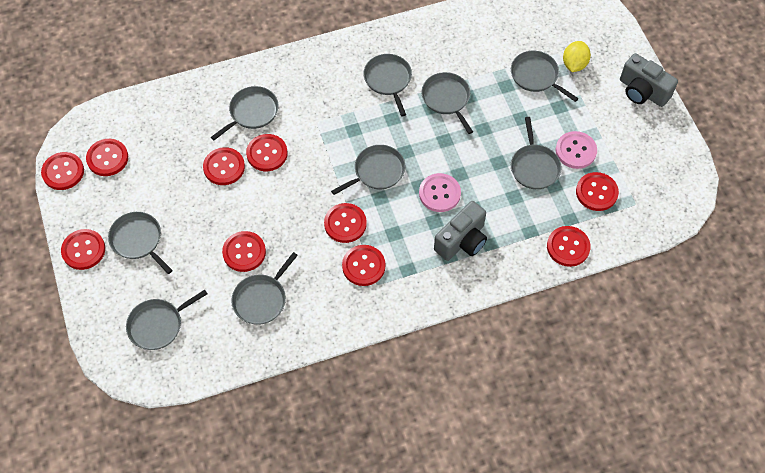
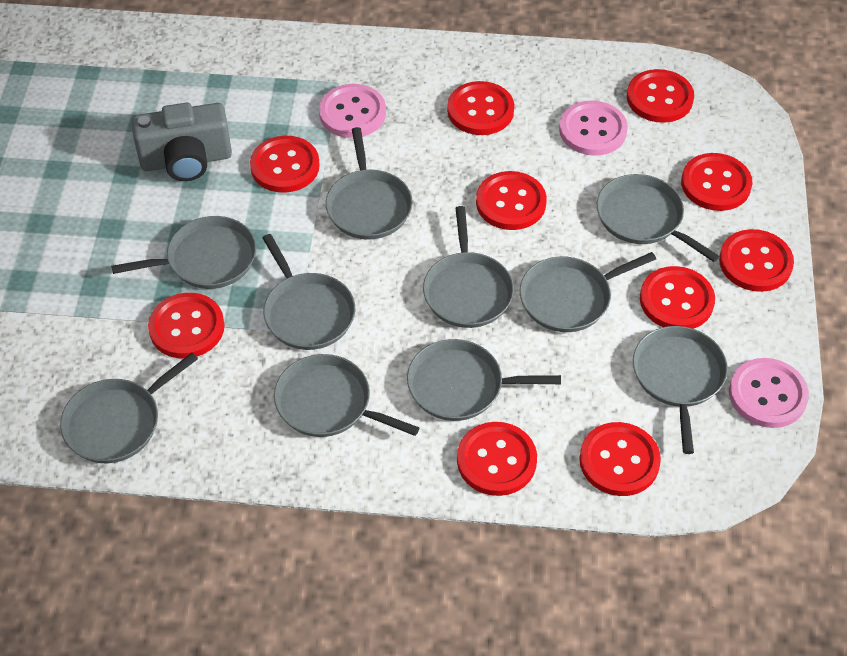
grey camera: [434,201,487,261] [620,53,678,107] = 2 -> [132,103,232,181] = 1
grey pan: [108,212,173,274] [126,290,207,350] [211,86,279,140] [231,252,298,325] [331,145,405,195] [363,54,412,116] [422,72,473,134] [511,51,579,102] [511,117,562,189] = 9 -> [60,353,198,463] [111,216,256,289] [262,234,355,350] [274,354,420,437] [326,127,413,240] [407,339,561,421] [423,206,514,328] [520,252,656,332] [597,174,720,262] [633,326,728,454] = 10
pink button: [419,173,461,212] [556,131,597,169] = 2 -> [319,84,386,138] [559,101,628,156] [729,358,809,428] = 3
yellow lemon: [563,41,591,72] = 1 -> none = 0

